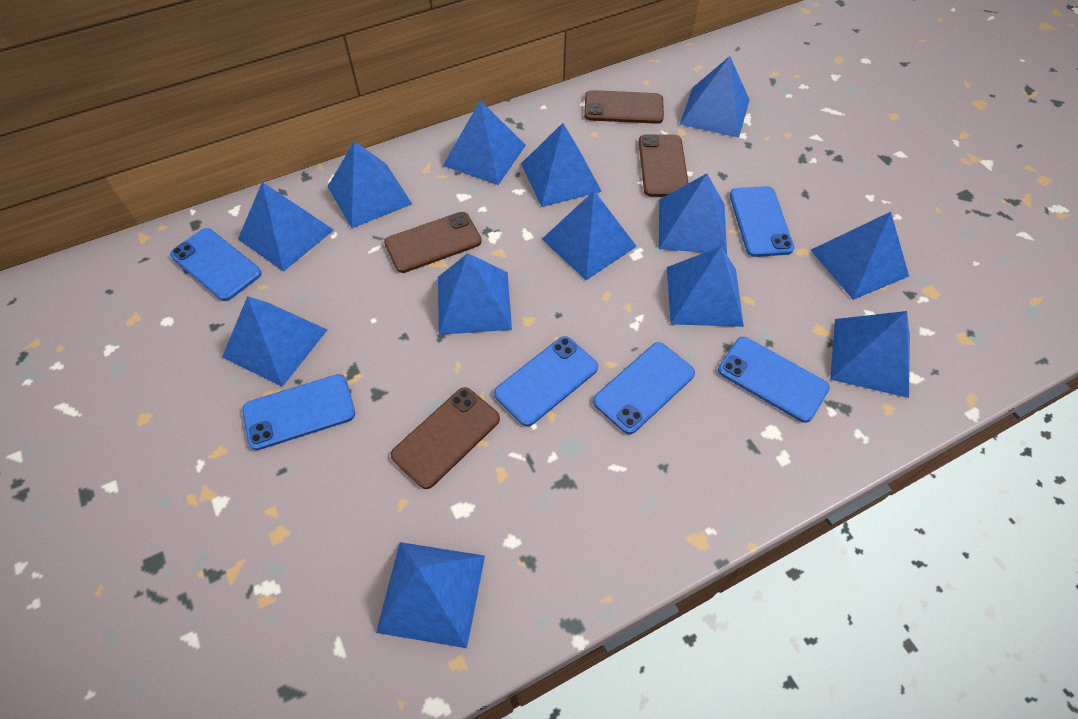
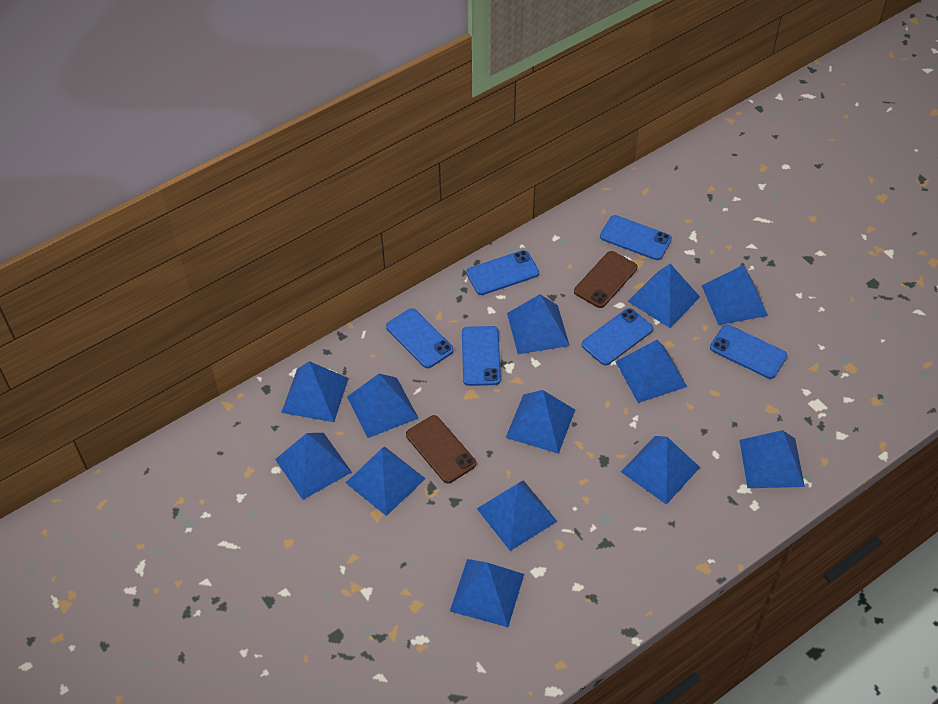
brown phone: [384,212,482,273] [391,387,500,489] [584,90,664,124] [639,134,688,197] = 4 -> [406,415,476,483] [574,251,637,308] = 2

